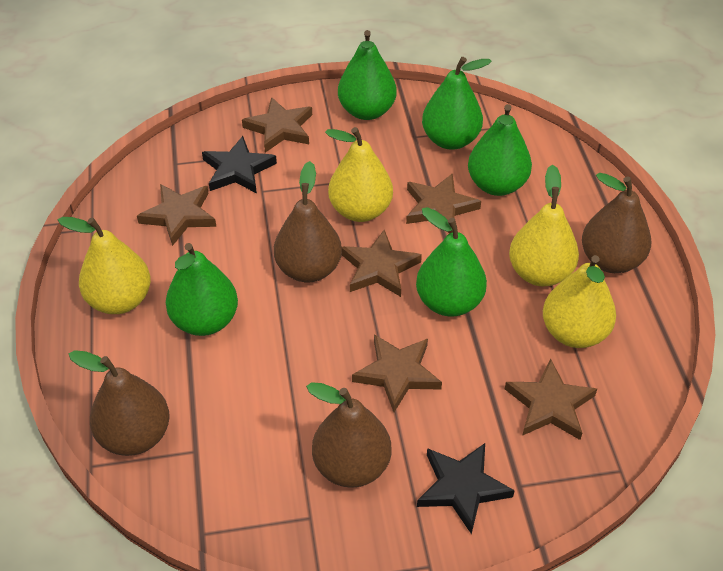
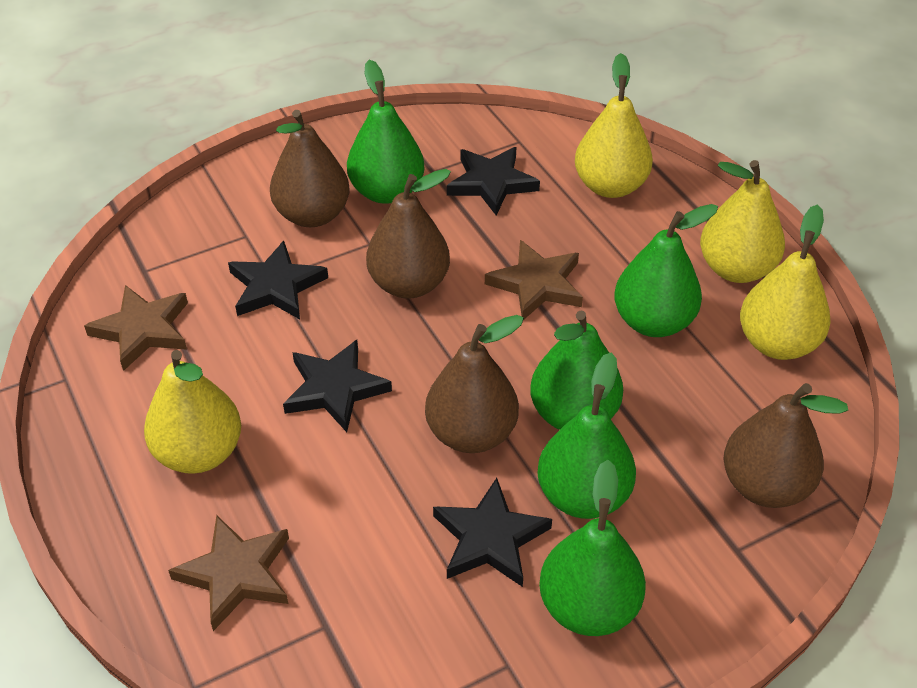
black star: [202,136,277,193] [417,443,515,534] = 2 -> [228,240,328,319] [283,340,392,432] [433,478,552,587] [447,147,540,216] = 4
brown star: [137,184,216,246] [242,97,312,153] [342,230,422,297] [352,334,442,412] [406,173,481,234] [505,359,597,440] = 6 -> [84,285,188,371] [168,515,289,631] [485,240,583,320] = 3

